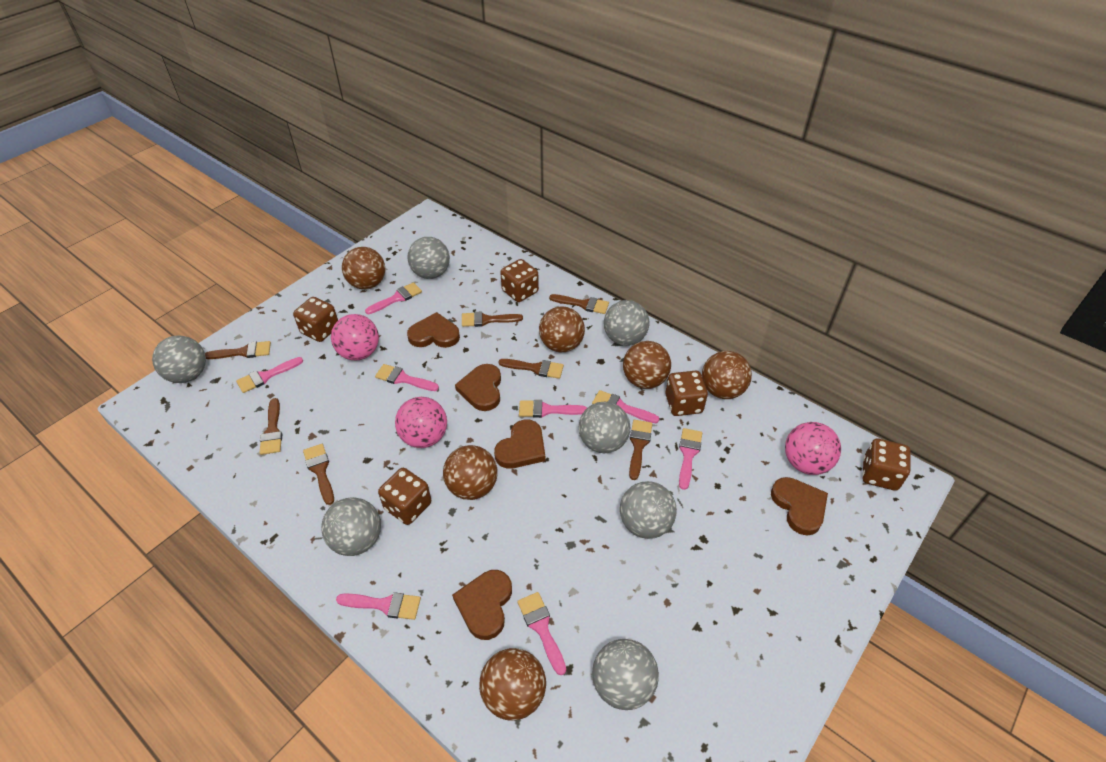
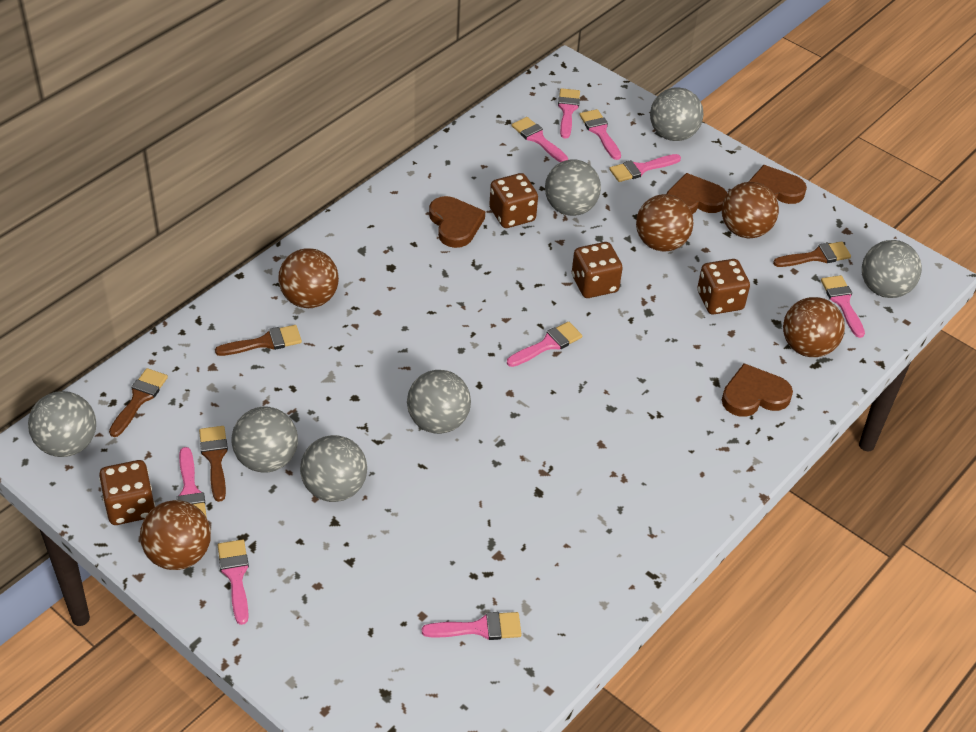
brown ball: [342,247,385,289] [443,445,498,500] [479,648,546,721] [539,306,585,352] [623,341,671,389] [702,351,752,399] = 6 -> [140,500,211,570] [278,248,339,308] [636,194,693,251] [722,182,779,238] [783,297,845,357] = 5
brown brush: [205,341,271,359] [260,398,282,455] [303,444,334,505] [462,312,523,327] [499,359,564,379] [549,294,609,314] [629,420,652,480] = 7 -> [109,368,168,437] [199,426,228,502] [215,325,302,356] [773,242,851,267] = 4
brown dice: [293,297,338,342] [378,468,431,525] [500,259,539,302] [665,370,708,416] [863,438,910,491] = 5 -> [99,460,155,525] [489,173,538,228] [572,242,623,298] [697,259,750,315] = 4
brown heart: [407,312,460,348] [452,570,512,640] [455,364,501,411] [494,420,545,469] [771,477,828,535] = 5 -> [429,196,485,248] [666,173,727,214] [722,363,793,417] [748,165,807,204] = 4
pink ball: [331,314,379,360] [395,397,447,448] [785,422,841,475] = 3 -> none = 0
pink brush: [236,357,303,393] [336,592,421,620] [365,282,422,314] [375,364,439,391] [517,592,566,675] [519,400,587,418] [592,390,659,423] [679,428,702,490] = 8 -> [177,447,207,518] [218,539,249,625] [422,612,522,640] [507,322,582,367] [512,117,568,163] [558,88,580,139] [579,109,621,160] [609,154,681,182] [821,275,865,338] = 9

